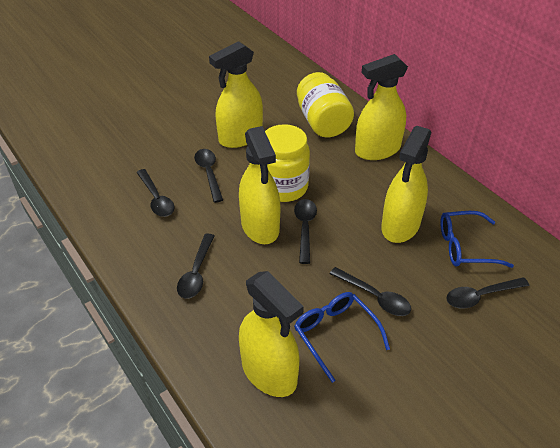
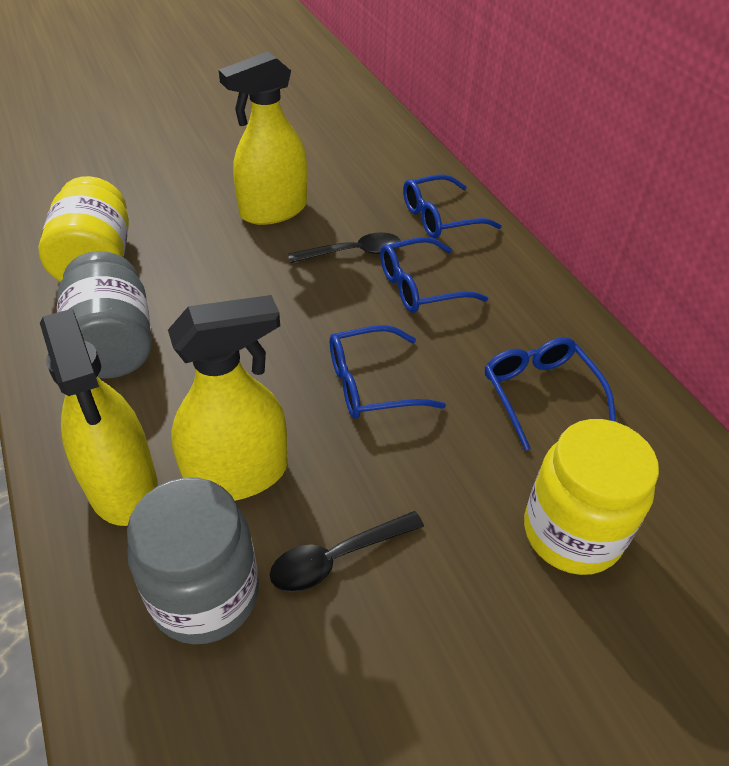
black spoon: [136,169,174,217] [177,233,214,299] [194,149,223,203] [294,199,317,264] [329,267,411,316] [446,277,529,308] = 6 -> [270,511,424,592] [288,232,400,263] = 2
blue glasses: [294,292,390,383] [440,211,514,268] = 2 -> [330,325,446,419] [380,237,488,313] [403,174,502,238] [485,337,616,450] = 4
grey jar: none = 0 -> [57,251,152,379] [127,478,259,644] = 2
yellow spray bottle: [209,41,263,148] [239,126,280,244] [239,271,304,397] [355,54,408,160] [381,126,431,243] = 5 -> [40,309,158,526] [168,295,288,501] [219,52,307,225] = 3

